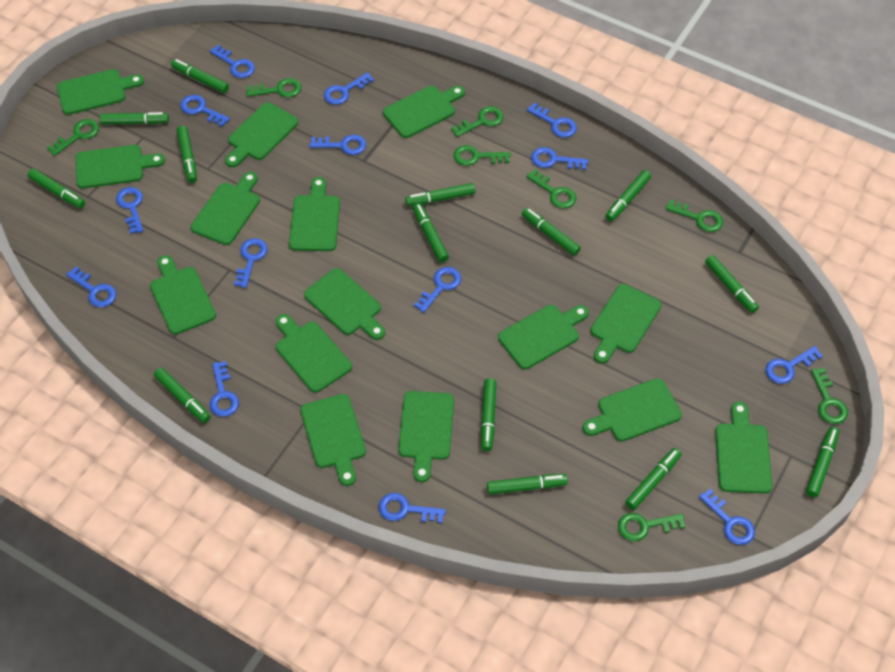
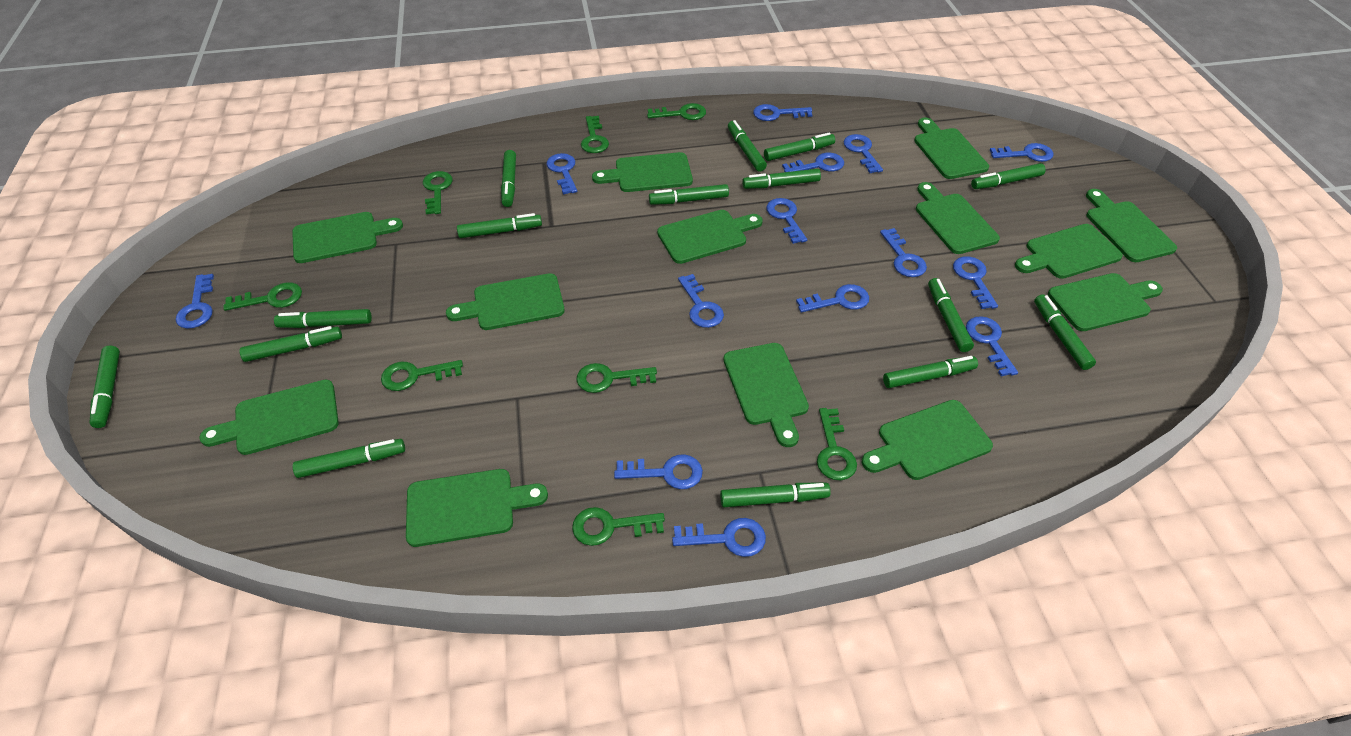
green cutting board: [57,69,144,115] [76,145,165,189] [150,255,216,335] [191,172,260,245] [225,102,298,167] [276,314,352,393] [289,177,340,251] [301,394,366,486] [304,268,385,340] [383,86,465,138] [398,391,454,482] [498,305,589,369] [583,378,682,442] [591,284,661,364] [715,402,772,493] = 15 -> [199,380,339,455] [292,212,403,263] [406,469,548,547] [446,273,565,330] [592,152,693,192] [657,210,763,264] [724,343,809,447] [862,400,993,480] [914,117,989,179] [916,182,1000,254] [1015,224,1123,279] [1048,273,1163,331] [1086,189,1177,262] = 13
green marker: [28,169,85,209] [100,112,169,125] [154,368,211,423] [171,59,229,93] [177,126,197,183] [405,183,475,206] [413,203,449,262] [481,378,496,451] [487,474,568,494] [522,208,581,256] [605,170,651,222] [625,448,682,510] [705,255,759,313] [806,427,839,497] = 14 -> [90,346,120,428] [239,326,342,362] [274,309,372,328] [293,439,405,478] [457,213,542,238] [501,150,516,207] [649,184,729,205] [720,483,831,507] [728,120,767,172] [742,169,821,189] [764,132,835,161] [883,356,978,388] [928,278,974,352] [971,163,1046,189] [1034,294,1096,370] = 15

